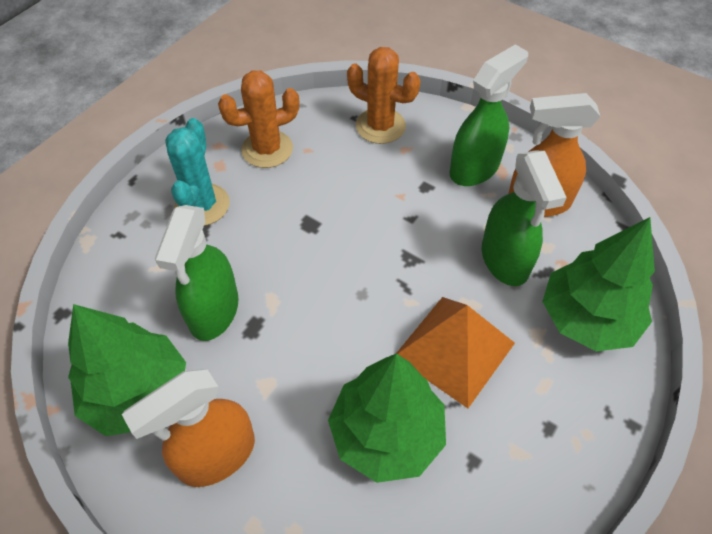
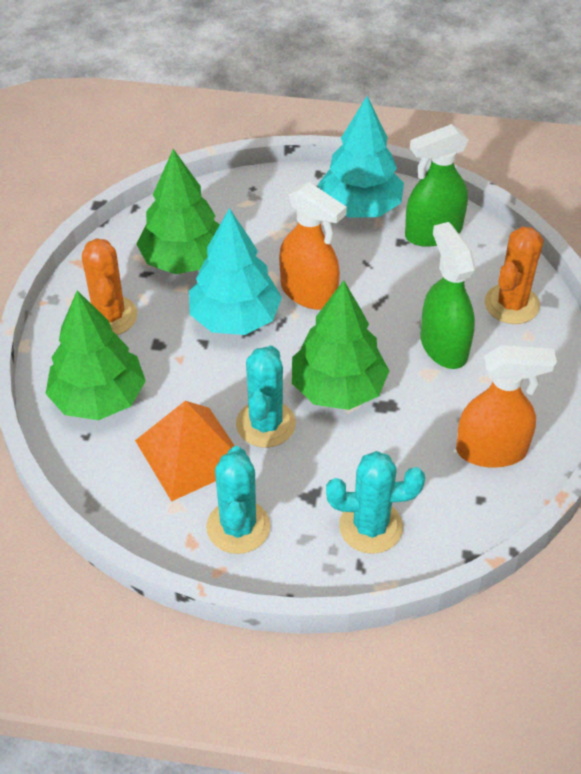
green spray bottle: [155,205,239,341] [450,44,528,186] [482,151,567,286] = 3 -> [405,124,469,247] [420,222,475,369] = 2
turquoise cactus: [165,118,230,226] = 1 -> [206,446,270,554] [236,346,296,448] [326,451,425,554] = 3
turquoise tree: none = 0 -> [189,208,282,335] [318,96,404,218] = 2

